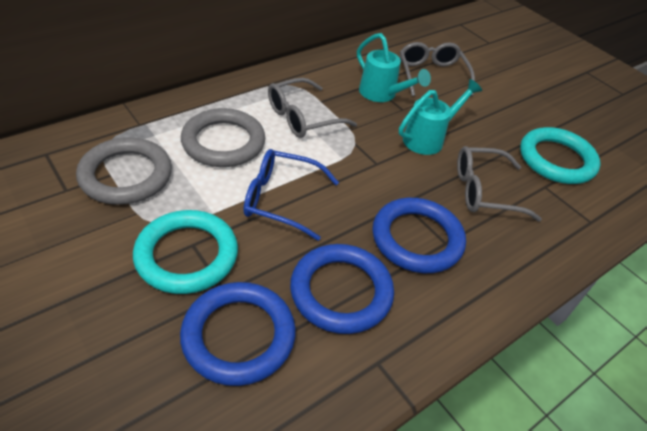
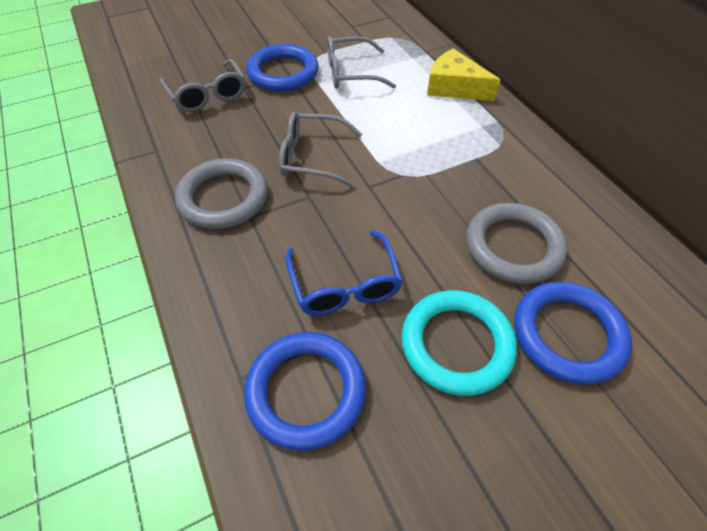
turquoise ring: [133,210,238,294] [520,127,601,184] = 2 -> [402,290,517,396] = 1
turquoise watering can: [357,33,431,102] [399,79,482,155] = 2 -> none = 0
yellow cheese: none = 0 -> [427,48,501,101] = 1

